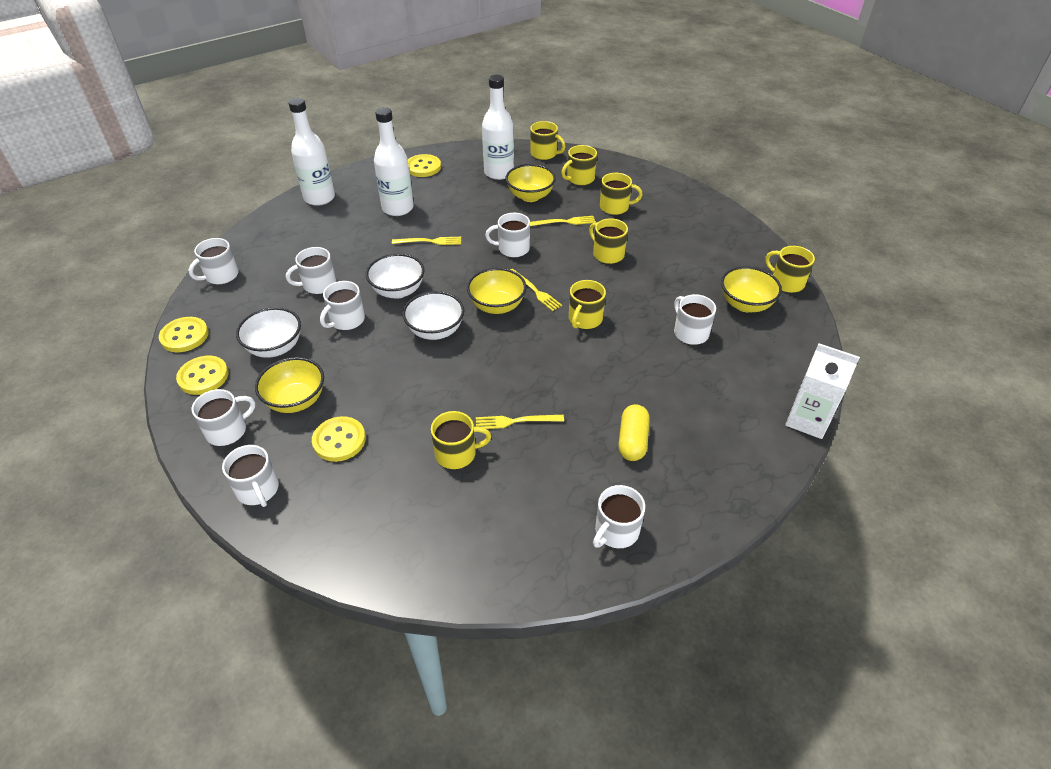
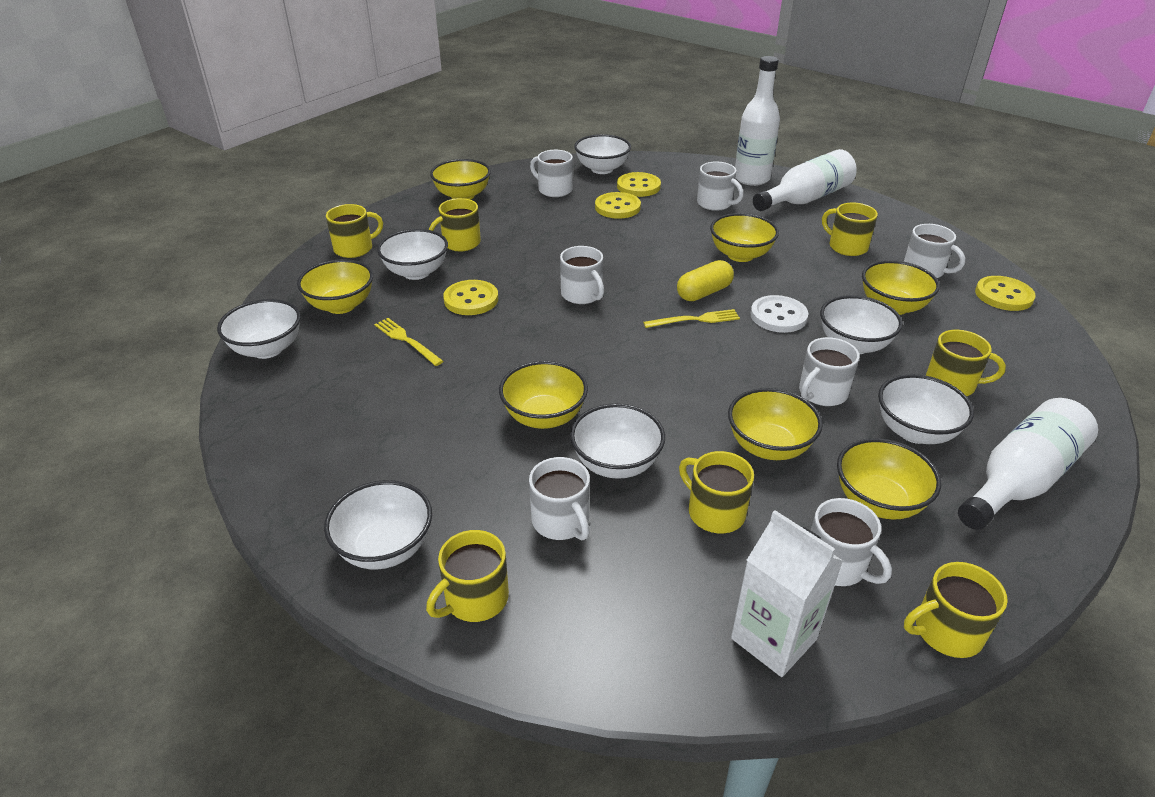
white bowl: [236,307,301,358] [366,254,424,299] [402,291,464,340] = 3 -> [217,299,301,359] [324,480,432,569] [377,229,448,280] [570,404,665,479] [574,134,631,174] [820,295,903,354] [878,374,974,444] = 7
white button: none = 0 -> [751,295,808,333] = 1
white mug: [189,238,239,284] [192,389,255,446] [222,445,279,507] [286,247,336,294] [320,281,365,330] [485,213,530,257] [593,485,645,548] [674,294,716,345] = 8 -> [529,457,590,540] [530,150,573,197] [560,246,604,304] [697,162,743,211] [799,337,860,406] [811,498,892,586] [904,224,966,278] = 7
yellow bowl: [255,357,324,413] [467,268,526,314] [505,164,556,202] [721,266,782,312] = 4 -> [297,259,373,314] [430,159,491,200] [499,361,588,429] [710,213,779,262] [728,388,823,460] [837,438,941,520] [862,260,940,315] = 7
yellow fork: [392,237,461,245] [476,415,564,429] [510,269,562,311] [530,216,596,226] = 4 -> [374,318,444,366] [643,309,740,328] = 2

